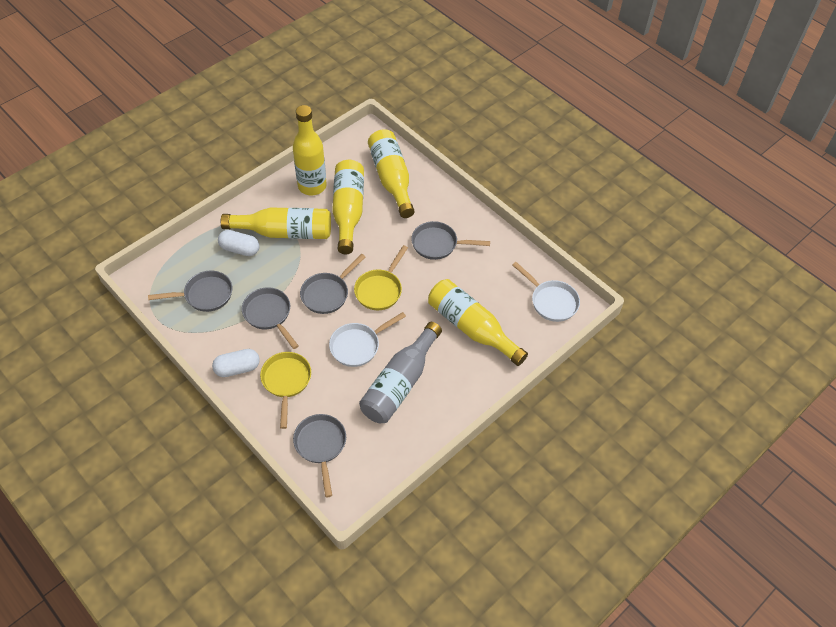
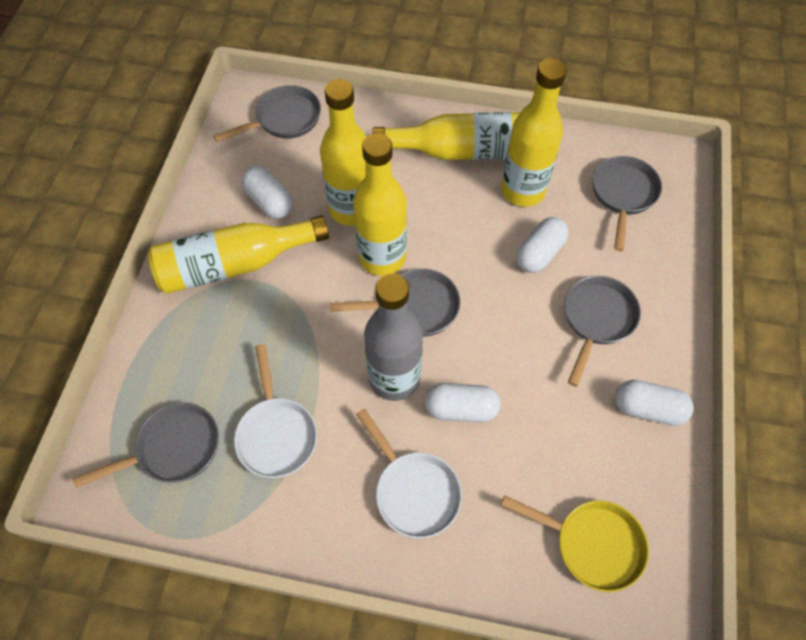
white capsule: [212,349,260,377] [218,230,259,256] = 2 -> [242,166,293,219] [425,383,500,422] [516,217,569,273] [615,380,694,426] = 4
yellow pan: [260,352,311,429] [354,245,408,310] = 2 -> [501,495,649,592] = 1

